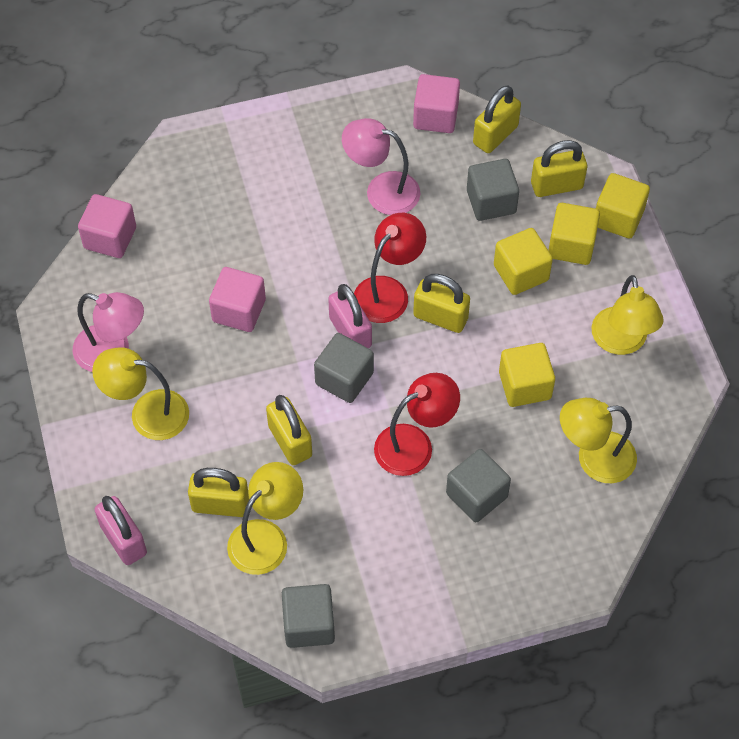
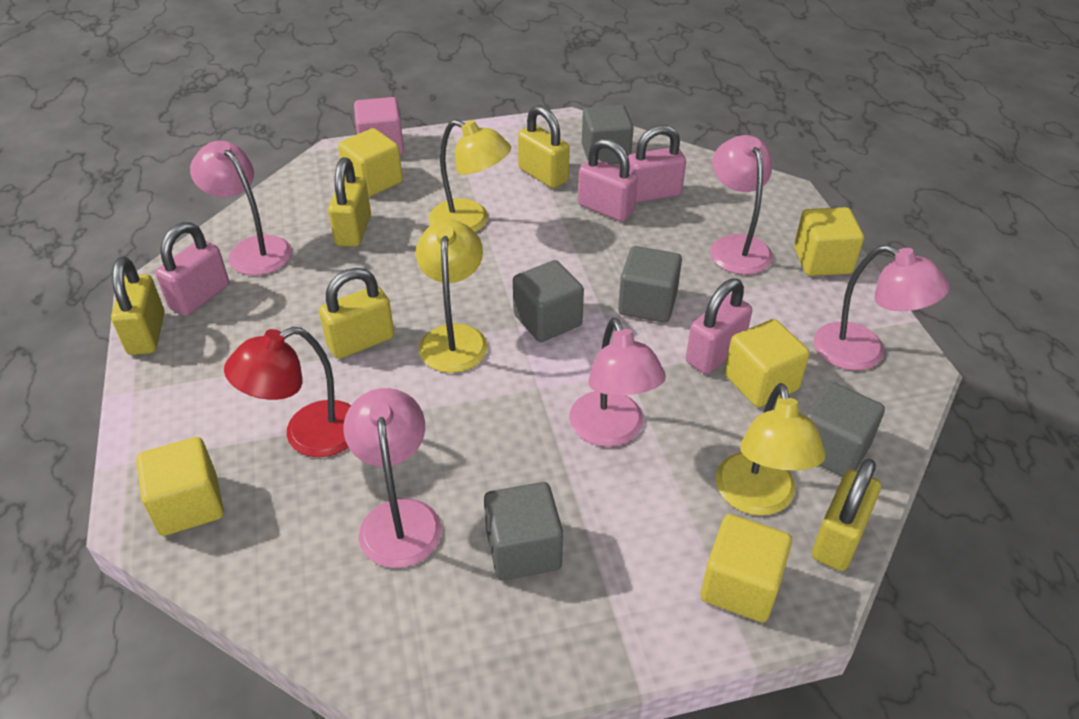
grey cube: [282,584,335,648] [314,333,374,403] [446,449,511,522] [467,159,519,221] = 4 -> [484,482,563,581] [513,260,584,342] [582,105,634,164] [618,246,682,323] [805,382,885,477] = 5
pink cube: [78,194,136,258] [209,267,266,332] [413,74,460,133] = 3 -> [354,97,404,154] = 1
pink lamp: [73,292,144,372] [342,118,420,215] = 2 -> [190,141,292,275] [343,388,442,568] [569,318,666,447] [710,135,773,275] [814,245,950,370] = 5
pink padlock: [94,496,147,565] [328,284,372,348] = 2 -> [155,222,229,316] [578,138,638,222] [628,125,686,203] [686,278,752,374] = 4
red lamp: [354,213,426,323] [374,373,460,476] = 2 -> [224,327,351,457] = 1
yellow cube: [494,228,553,295] [499,343,555,407] [548,203,600,265] [596,173,650,239] = 4 -> [136,437,224,536] [338,128,403,197] [701,514,792,622] [724,319,810,407] [794,207,864,276] = 5
yellow lamp: [92,347,189,440] [227,462,303,575] [560,398,637,483] [592,275,664,355] = 4 -> [416,219,488,373] [429,119,511,232] [716,383,826,516] = 3

